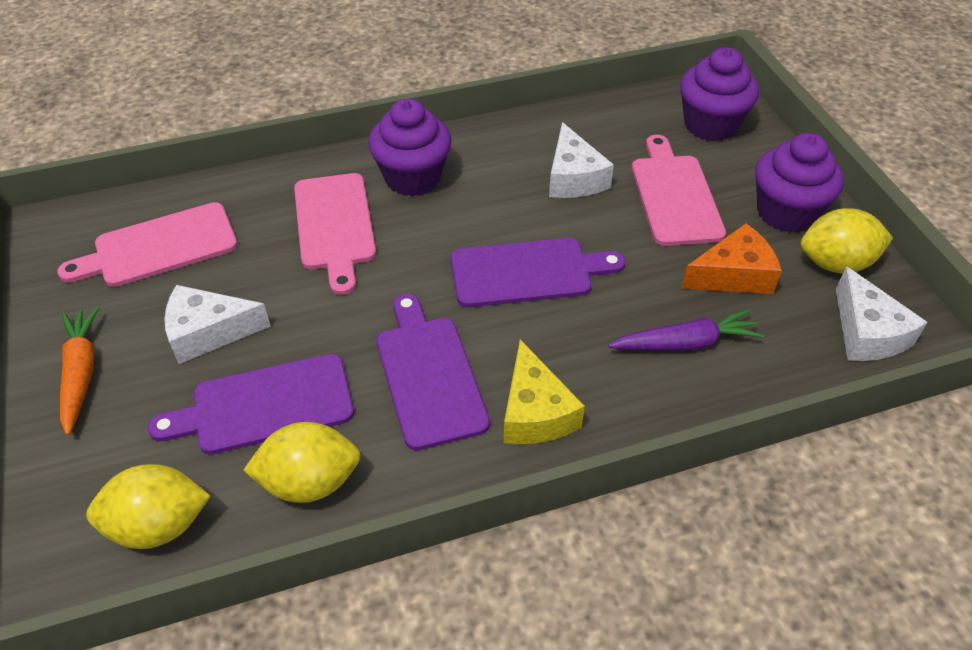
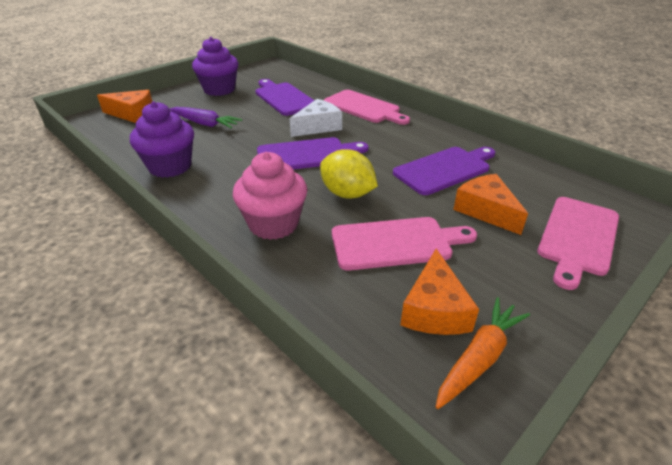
orange cheese: [681,223,782,294] = 1 -> [97,90,152,123] [400,249,479,335] [453,174,528,235] = 3
pink cupcake: none = 0 -> [233,152,307,240] = 1
purple cupcake: [368,99,452,196] [680,47,759,141] [755,133,844,233] = 3 -> [130,101,194,178] [192,37,238,96] = 2
white cheese: [164,285,271,364] [549,122,614,198] [836,266,928,361] = 3 -> [290,99,342,137] = 1
yellow cheese: [504,339,585,444] = 1 -> none = 0
yellow lemon: [86,464,210,549] [243,422,361,503] [801,208,893,274] = 3 -> [320,149,378,198] = 1

